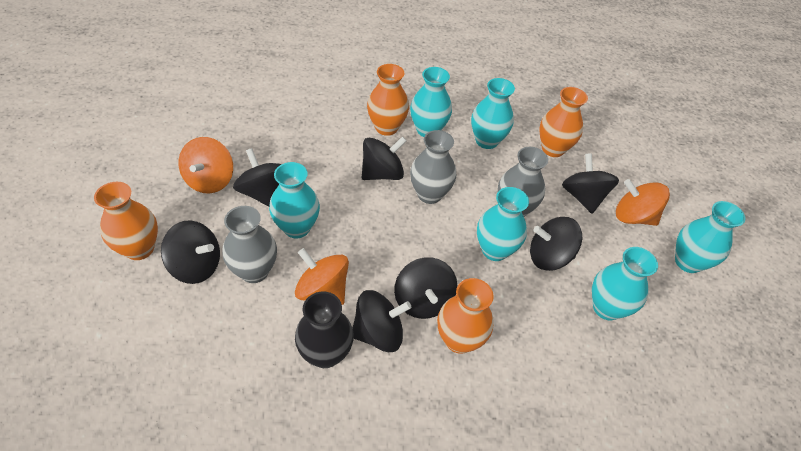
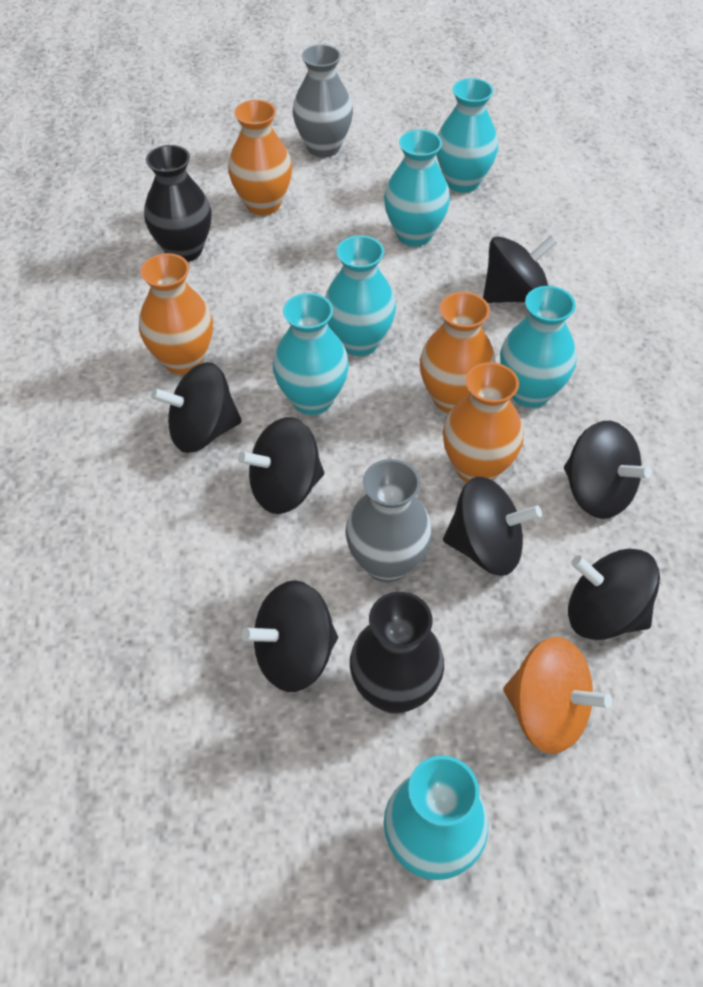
black vase: [295,292,354,368] = 1 -> [144,145,212,262] [350,592,444,714] = 2
grey vase: [222,206,277,283] [410,130,456,204] [498,147,548,217] = 3 -> [293,45,353,157] [345,459,432,583] = 2
orange spinning top: [178,137,233,194] [295,248,349,305] [616,179,670,226] = 3 -> [503,637,612,754] = 1

